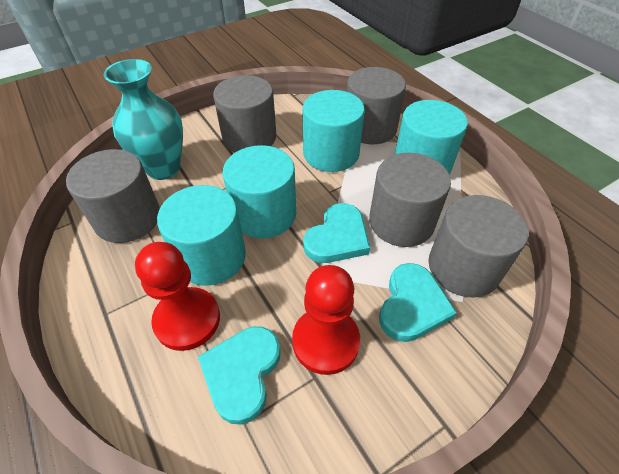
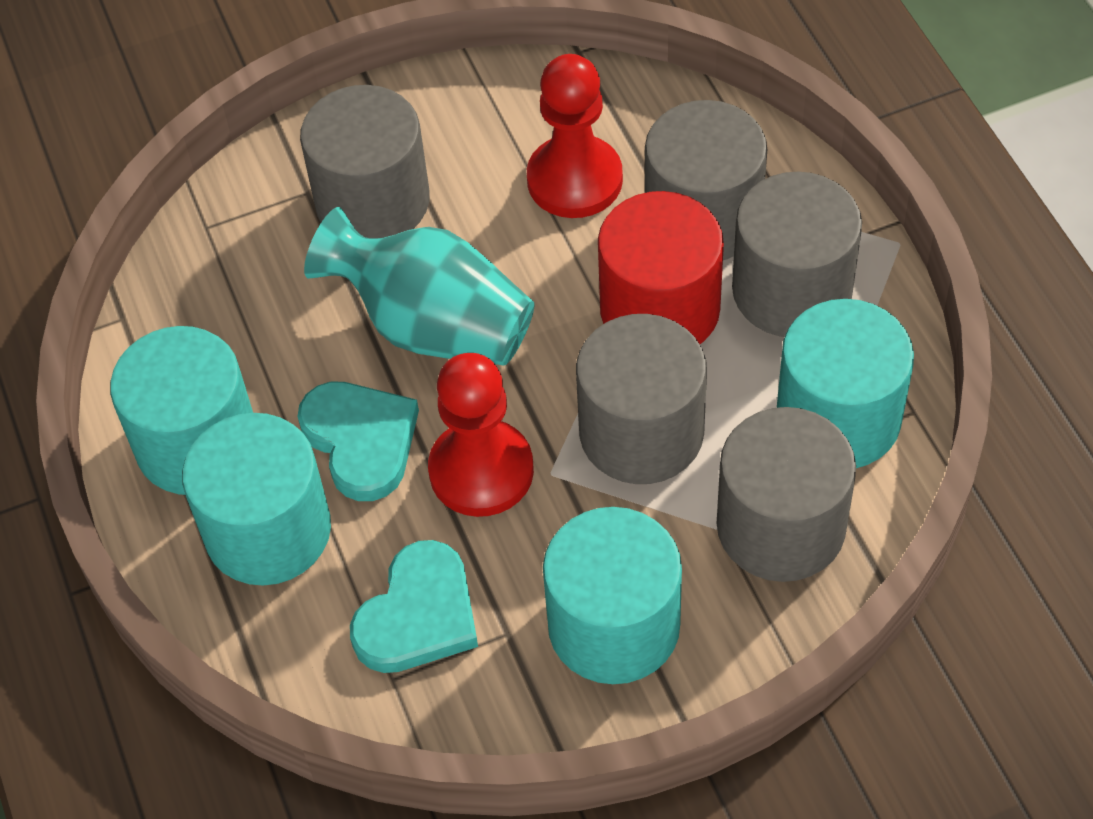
red cylinder: none = 0 -> [598,191,724,344] = 1
turquoise heart: [198,326,281,425] [304,203,370,263] [379,263,457,342] = 3 -> [297,382,419,501] [350,540,478,673] = 2

